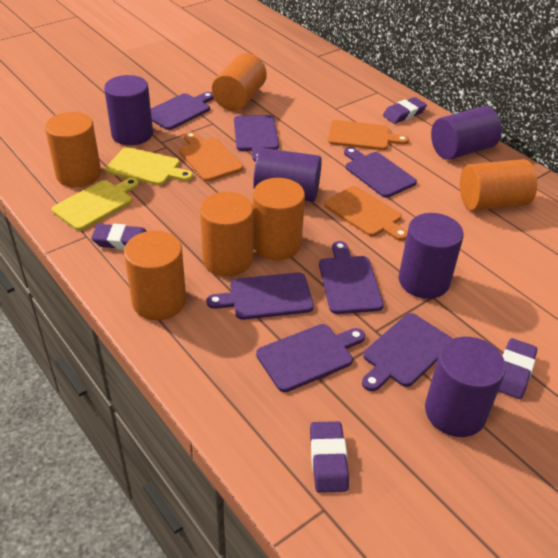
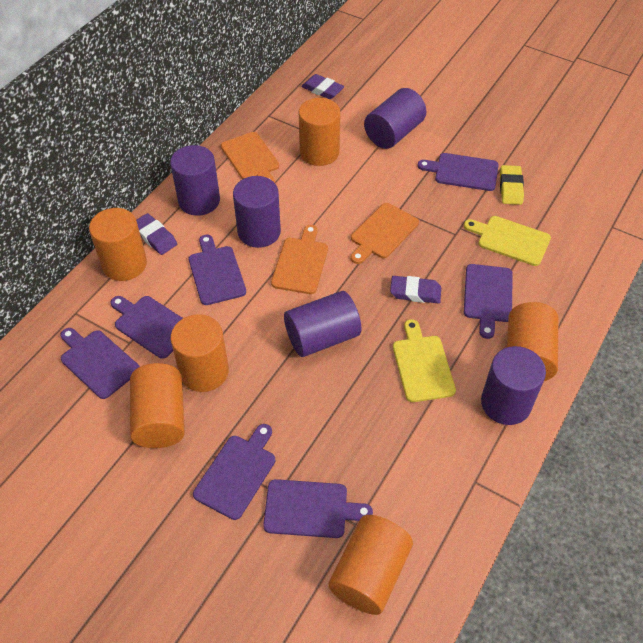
purple eraser: [91,224,147,250] [310,421,349,493] [383,97,427,124] [499,338,537,399] = 4 -> [136,213,177,255] [301,74,345,99] [390,276,441,303] = 3
yellow eraser: none = 0 -> [500,165,524,205] = 1

